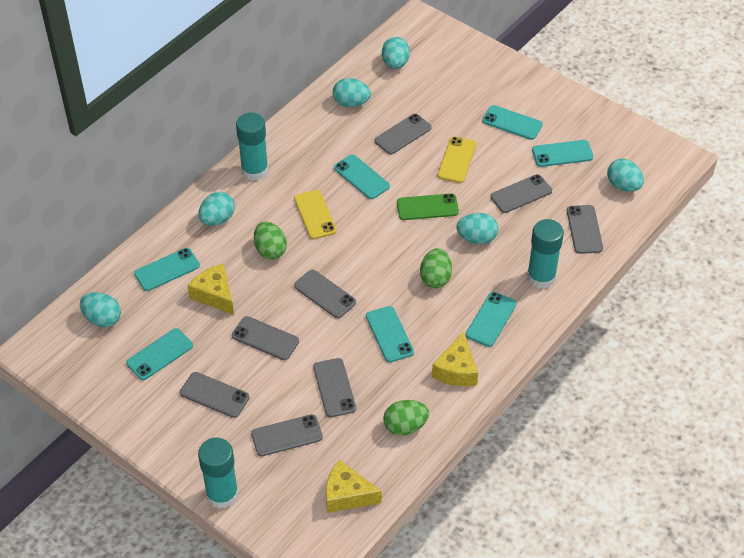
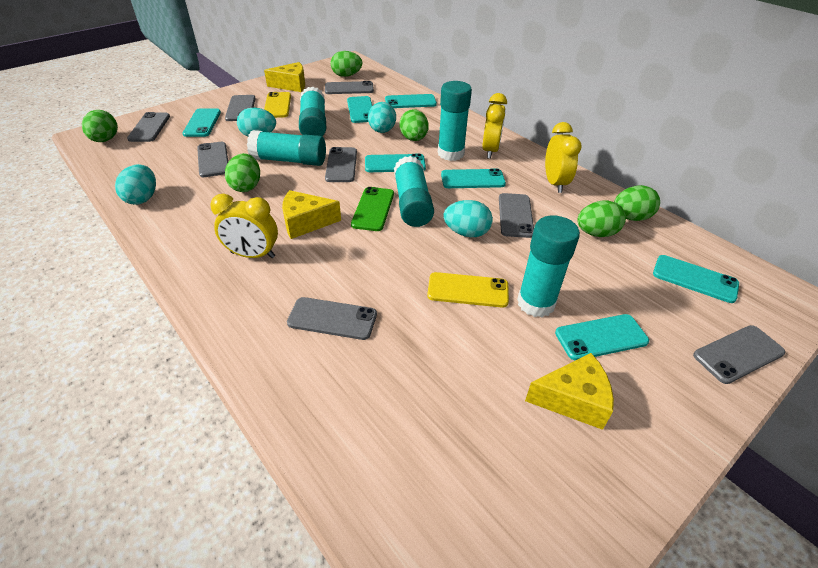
green egg: [254,221,287,260] [383,400,429,435] [420,248,452,288] = 3 -> [82,110,118,142] [225,153,260,192] [330,51,362,77] [399,109,429,141] [577,200,626,237] [614,185,660,221] = 6
turquoise egg: [80,292,121,327] [198,192,235,226] [333,78,371,107] [382,37,410,69] [456,213,498,244] [607,159,644,192] = 6 -> [115,164,156,205] [237,108,276,137] [368,102,396,133] [444,200,493,237] = 4
turquoise glue stick: [198,438,238,509] [236,113,268,181] [527,219,564,289] = 3 -> [247,130,326,166] [299,87,326,136] [394,156,434,227] [438,81,472,161] [517,216,580,317] = 5
yellow clock: none = 0 -> [210,194,278,258] [482,93,507,159] [545,122,582,193] = 3

